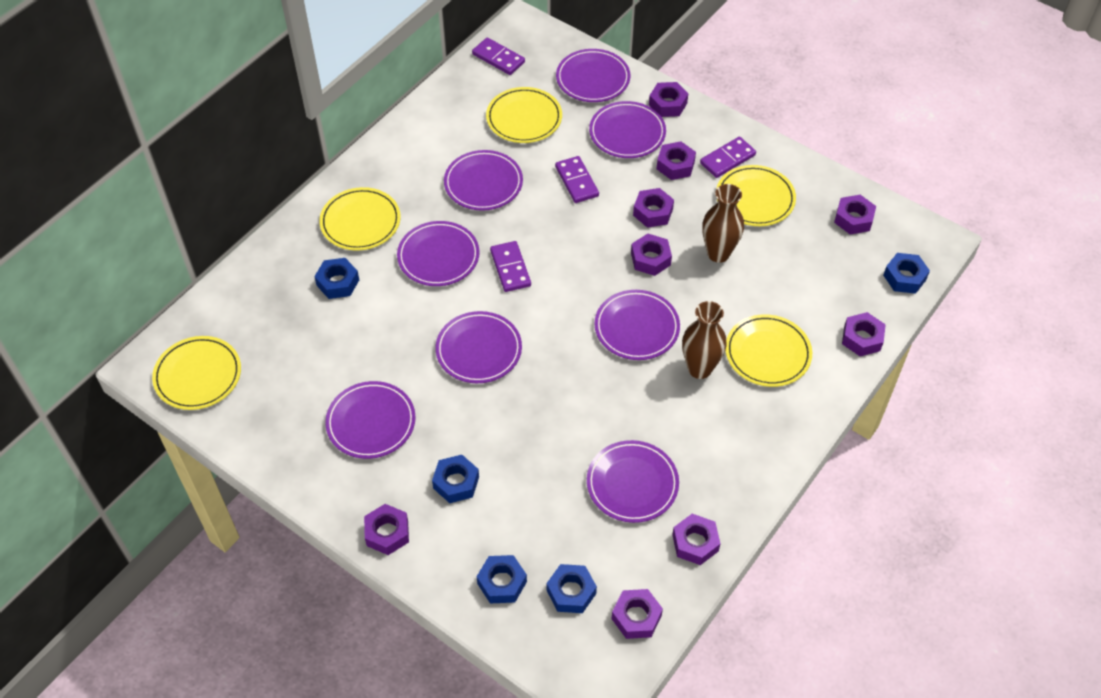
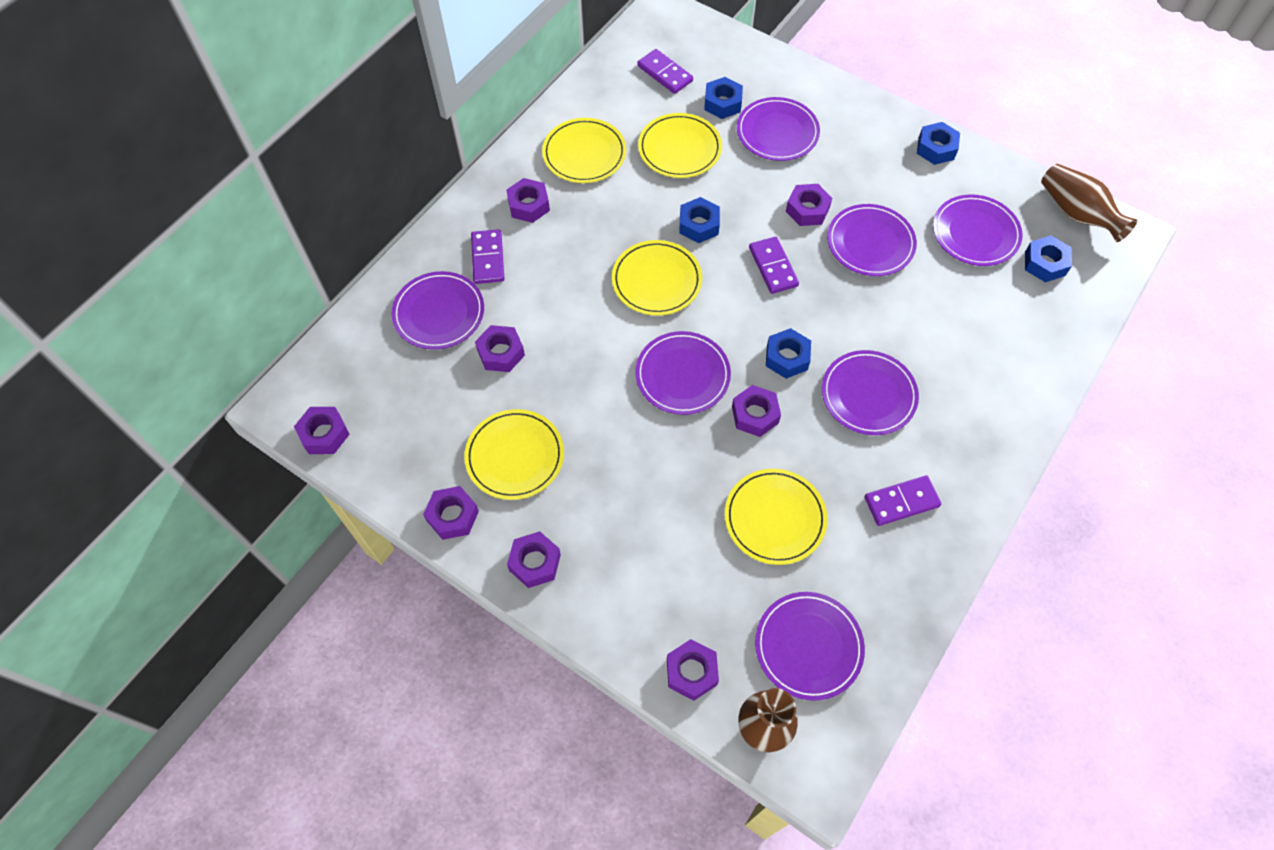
purple nut: [364,504,409,555] [612,589,663,639] [631,234,672,276] [633,188,674,228] [649,82,688,117] [657,141,696,180] [672,514,721,565] [834,195,876,235] [842,312,886,356] = 9 -> [294,407,350,454] [423,486,479,540] [475,325,525,372] [506,178,550,223] [507,531,561,588] [667,639,719,701] [732,385,781,437] [786,184,832,226] = 8
purple plate: [325,381,416,459] [397,221,480,286] [435,311,522,383] [444,150,523,211] [556,49,630,102] [587,440,679,523] [589,101,666,158] [595,290,680,360] = 8 -> [391,271,484,350] [635,331,731,415] [737,97,820,161] [755,592,865,701] [822,350,919,435] [827,204,917,276] [933,194,1023,266] = 7

